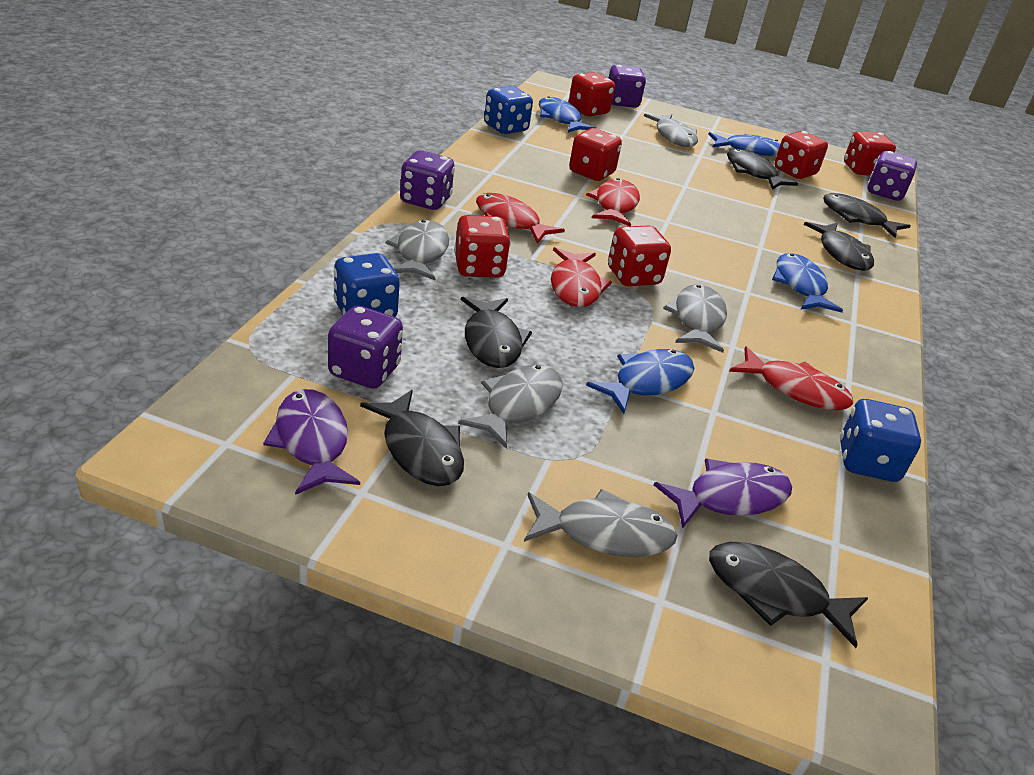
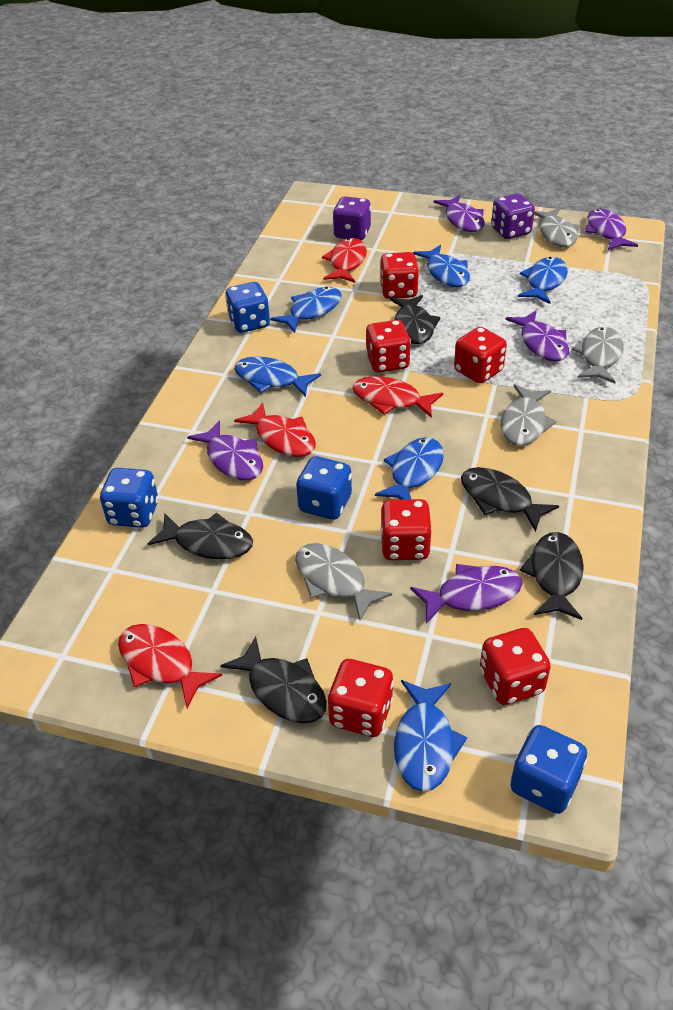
black fish: [360,390,464,486] [461,297,532,368] [709,542,868,648] [727,149,798,190] [803,222,874,271] [823,193,910,238] = 6 -> [148,513,253,559] [220,636,327,723] [390,295,440,344] [461,467,559,532] [520,532,584,620] = 5
blue dice: [333,253,400,317] [484,86,533,134] [840,399,921,482] = 3 -> [100,468,159,528] [225,282,270,333] [296,456,352,520] [510,725,587,814] = 4
blue fish: [539,96,597,133] [586,349,694,414] [708,132,781,156] [772,253,843,313] = 4 -> [234,357,321,397] [270,287,342,333] [375,437,444,500] [394,680,467,792] [413,245,470,287] [518,257,568,304] = 6
grey fish: [386,220,449,280] [458,365,562,449] [524,489,677,557] [644,114,698,147] [663,284,727,353] = 5 -> [295,543,392,621] [500,384,557,446] [534,208,580,247] [572,327,624,384] = 4
purple dice: [328,306,403,389] [400,151,455,210] [609,65,646,108] [867,151,917,201] = 4 -> [333,196,371,240] [491,193,535,239] = 2
purple fish: [263,389,360,495] [654,459,792,528] = 2 -> [187,420,263,480] [410,564,522,624] [433,195,485,232] [506,310,569,362] [585,209,638,250] = 5

